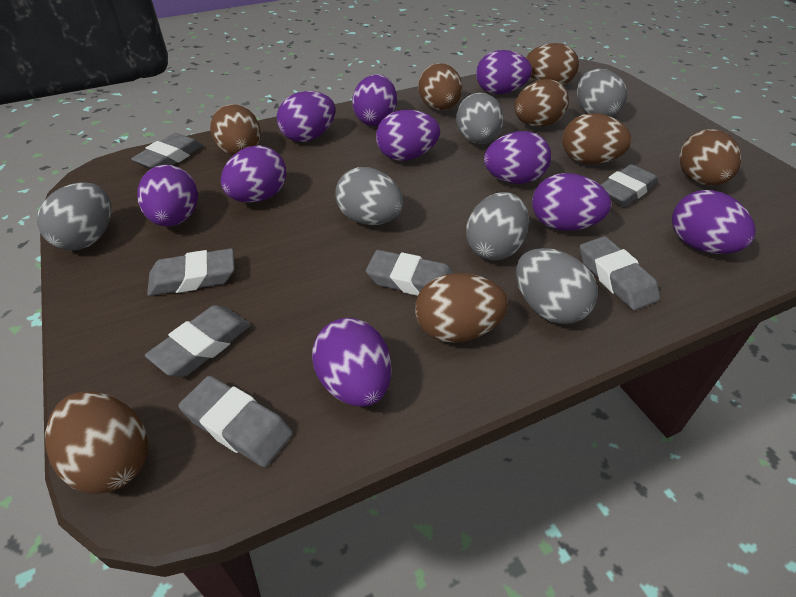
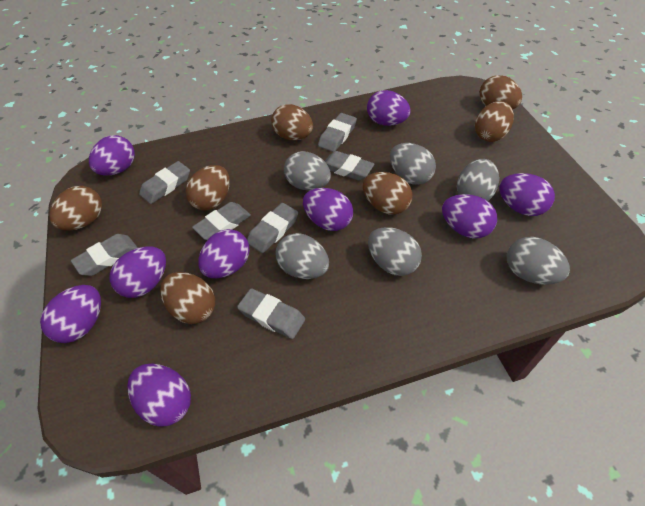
brown egg: [45,391,148,494] [210,104,261,156] [415,273,508,343] [418,63,462,110] [514,79,569,127] [526,43,579,85] [562,113,632,164] [679,129,741,186] = 8 -> [49,186,102,231] [160,272,215,324] [185,165,230,211] [271,104,313,140] [363,172,413,215] [475,101,514,142] [480,75,522,109] = 7
purple egg: [137,165,198,226] [220,145,286,203] [277,91,335,142] [312,318,392,407] [352,74,397,126] [376,110,440,161] [476,50,532,94] [484,131,551,184] [532,173,611,231] [672,190,756,254] = 10 -> [40,285,101,343] [89,135,135,176] [109,246,166,298] [127,364,191,427] [198,229,250,278] [303,188,353,231] [367,90,411,126] [442,194,497,238] [499,173,555,216] = 9

